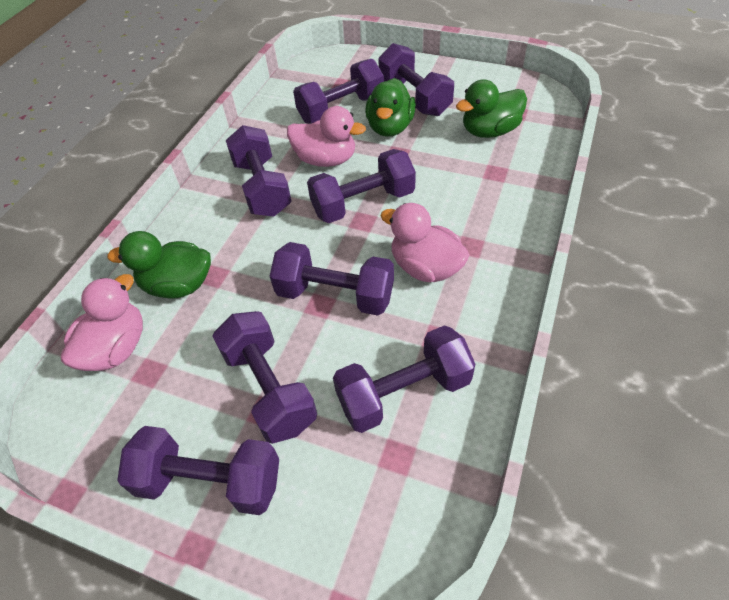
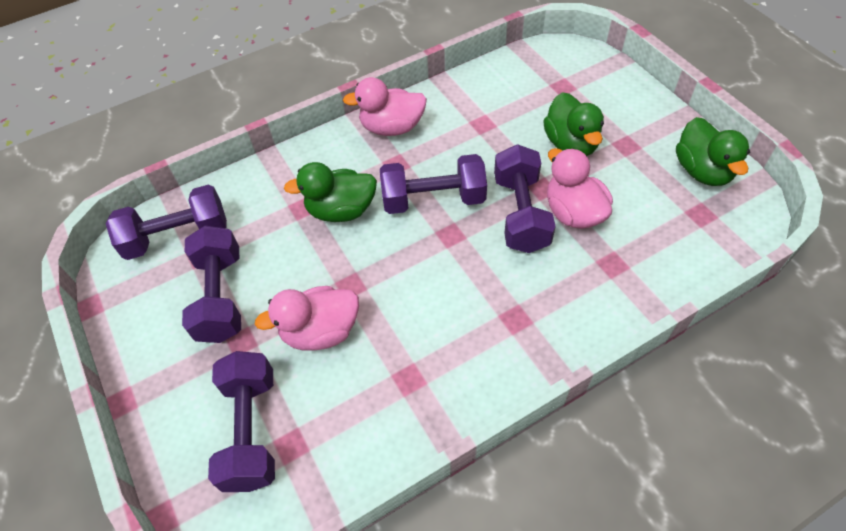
purple dumbbell: [117,426,279,515] [212,311,317,444] [226,125,292,217] [270,242,394,316] [293,59,384,124] [307,149,416,223] [333,325,475,433] [378,43,454,116] = 8 -> [106,185,227,260] [182,225,241,343] [208,351,275,492] [380,154,487,214] [494,144,556,253] = 5

